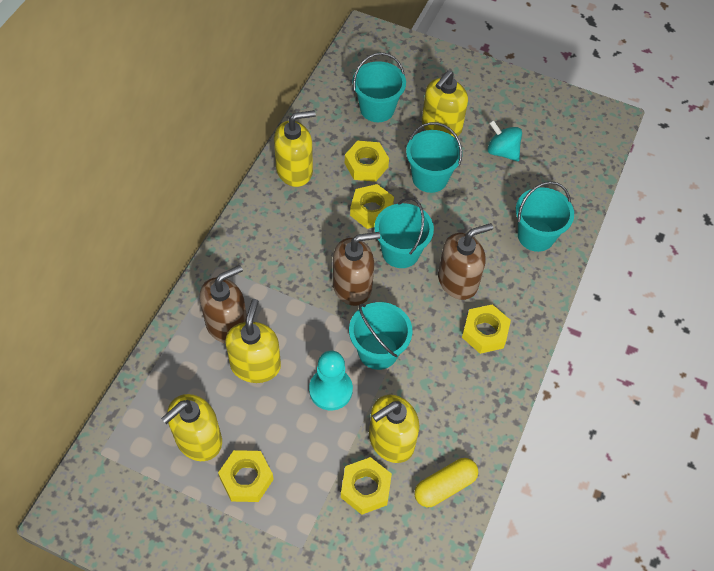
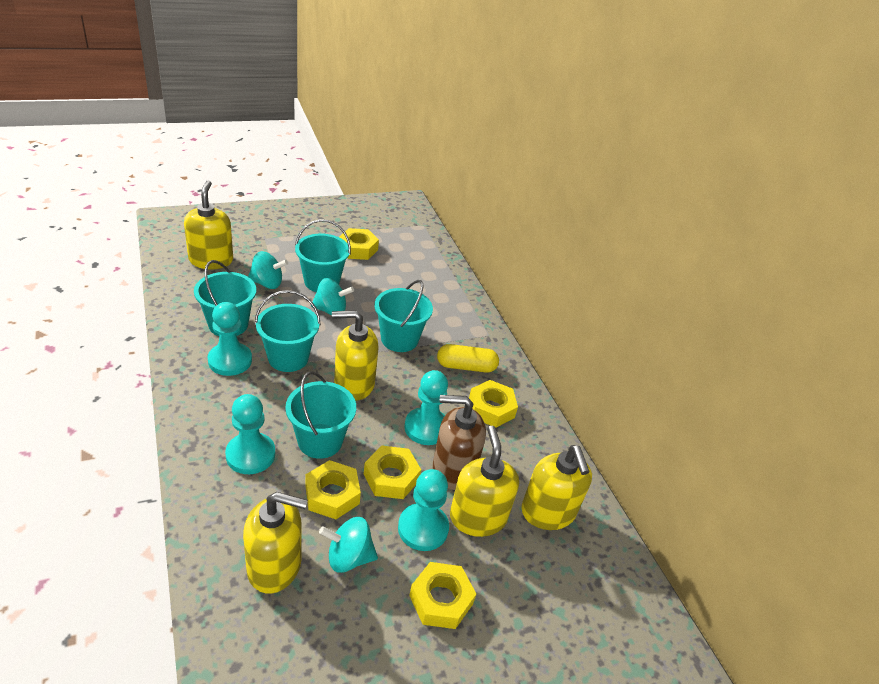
brown soap dispenser: [199,265,247,344] [333,232,380,306] [438,223,493,300] = 3 -> [433,395,486,490] = 1
turquoise pawn: [309,350,353,411] = 1 -> [208,302,252,376] [225,394,275,474] [398,469,449,551] [404,370,448,445] = 4
turquoise spinning top: [487,120,522,161] = 1 -> [248,251,288,289] [311,278,354,315] [319,517,378,573] = 3

